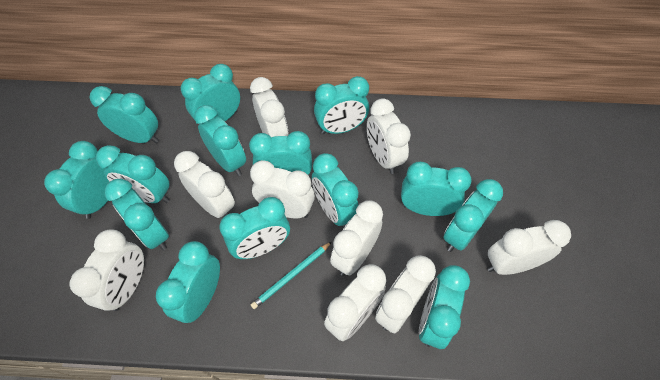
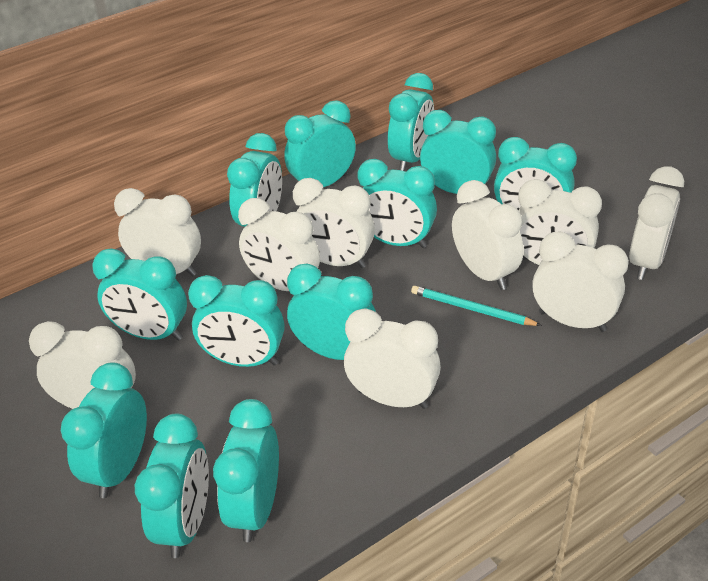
turquoise clock: [44,141,109,219] [90,86,159,143] [96,145,170,203] [105,179,169,251] [156,241,220,323] [181,64,240,121] [194,105,246,176] [219,197,290,259] [249,131,312,175] [312,153,359,228] [314,76,369,134] [401,162,472,216] [419,265,470,349] [443,179,503,252] = 14 -> [61,362,147,498] [92,248,187,341] [135,414,209,558] [188,275,284,367] [213,399,279,542] [227,133,282,227] [284,100,356,187] [287,264,376,360] [358,159,437,248] [388,73,434,171] [420,110,496,194] [494,137,577,210] = 12

